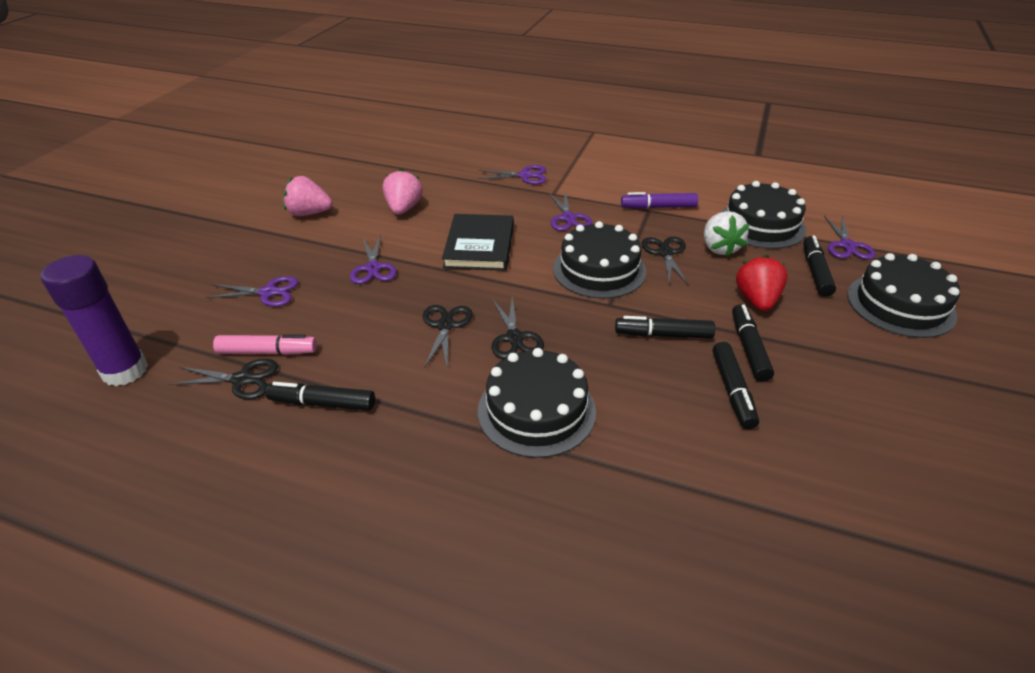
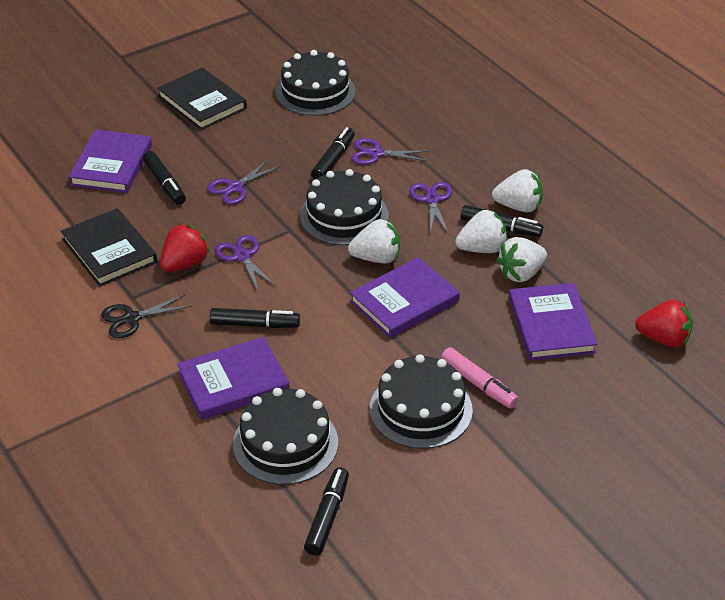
black book: [442,214,514,271] = 1 -> [61,208,157,287] [157,67,247,130] = 2
black scissors: [169,359,278,399] [423,305,473,368] [492,296,544,359] [641,237,688,285] = 4 -> [101,295,192,338] = 1
pink strawberry: [283,176,332,216] [383,169,423,215] = 2 -> none = 0
purple book: none = 0 -> [69,130,152,193] [177,337,290,420] [350,257,460,338] [509,283,598,360] = 4
purple glue stick: [41,255,148,386] = 1 -> none = 0
purple marker: [621,192,698,209] = 1 -> none = 0
purple scissors: [205,276,298,307] [350,235,397,284] [478,165,546,184] [549,191,592,231] [824,215,875,260] = 5 -> [207,159,281,205] [215,235,276,290] [351,138,429,165] [409,182,452,233] = 4
red strawberry: [736,255,788,311] = 1 -> [160,224,210,272] [635,300,693,347] = 2
white strawberry: [704,211,749,257] = 1 -> [348,219,400,263] [455,209,507,253] [492,169,543,212] [496,237,547,282] = 4

